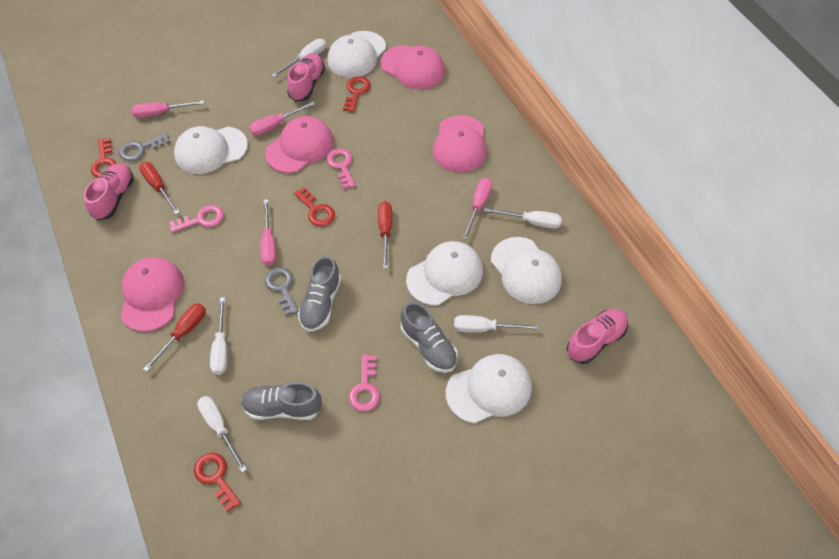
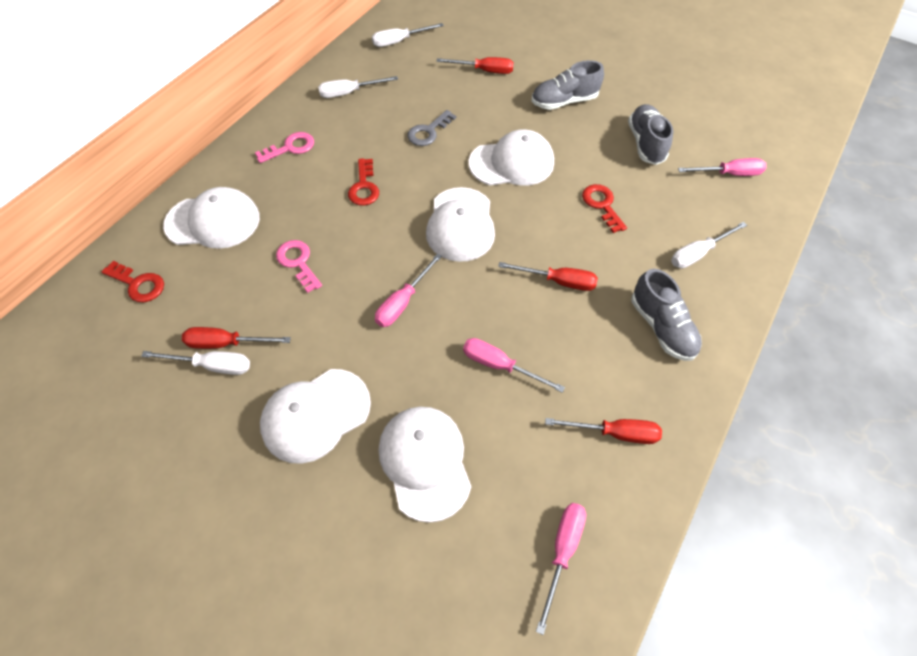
grey key: [119,133,170,161] [265,267,298,316] = 2 -> [408,110,457,146] = 1
pink cap: [120,257,184,332] [265,116,334,173] [381,45,445,89] [433,115,487,172] = 4 -> none = 0
pink key: [169,205,224,233] [327,148,356,189] [349,354,380,411] = 3 -> [255,132,314,163] [276,240,322,293] = 2
pink shoe: [84,163,134,221] [287,53,325,102] [566,309,628,364] = 3 -> none = 0
red key: [91,138,116,177] [194,453,241,512] [294,187,335,226] [343,76,371,113] = 4 -> [101,261,164,302] [348,158,379,206] [582,184,627,233] = 3
red screwdriver: [139,162,180,214] [143,303,206,372] [378,201,392,269] = 3 -> [182,327,291,349] [436,57,514,74] [498,262,598,291] [545,418,662,444] = 4
white screwdriver: [197,396,247,472] [210,297,228,375] [272,39,326,77] [454,315,539,333] [484,208,562,229] = 5 -> [141,351,250,375] [318,76,398,98] [372,23,444,47] [671,222,747,268] = 4

